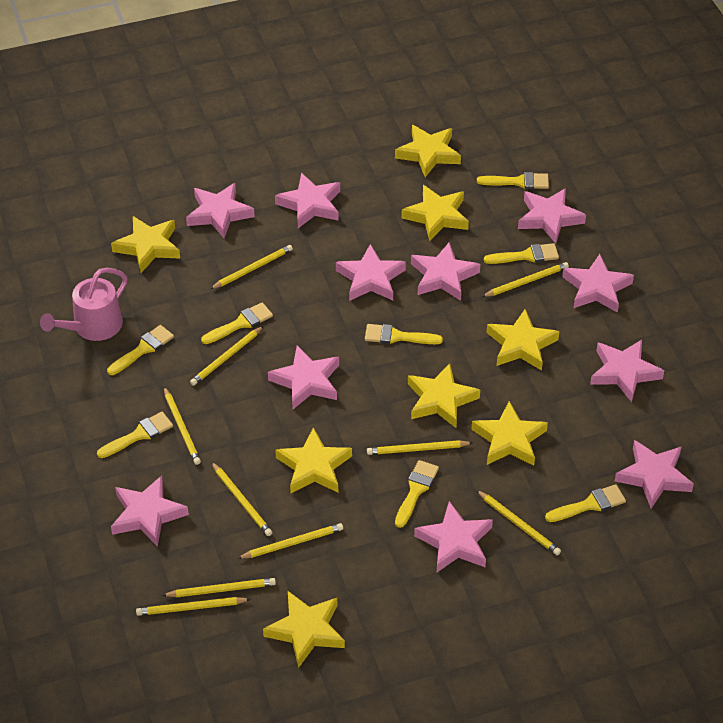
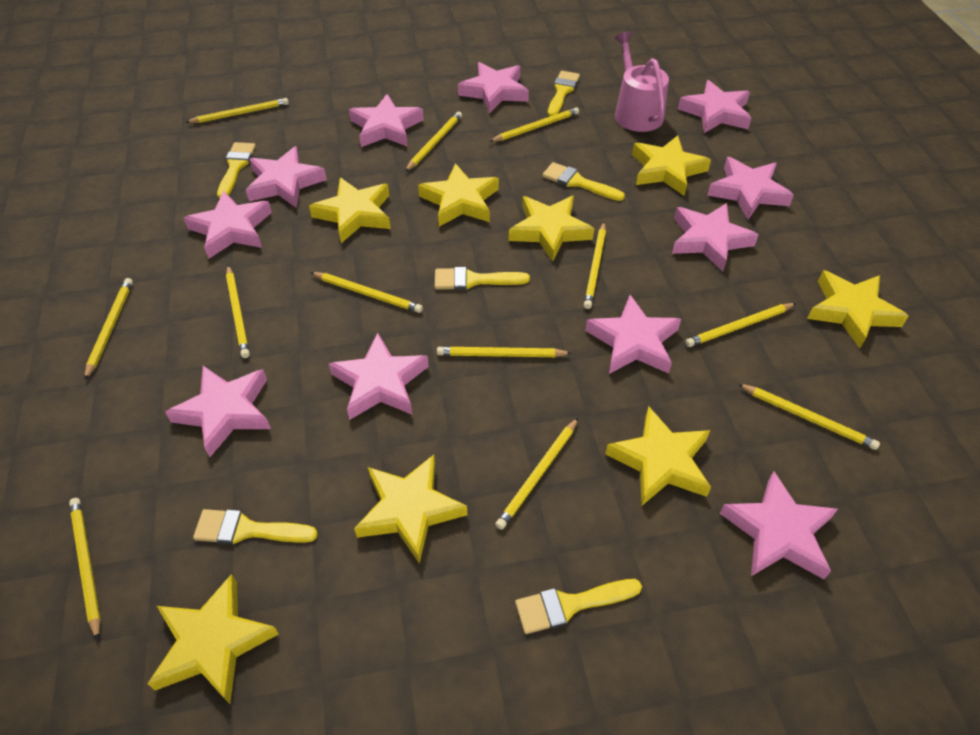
yellow brush: [97,412,173,458] [107,325,174,375] [201,302,273,344] [365,324,443,344] [395,460,439,528] [477,172,549,189] [484,243,559,264] [545,484,626,522] = 8 -> [193,509,318,545] [217,142,256,199] [435,267,530,290] [515,579,642,634] [542,162,625,201] [548,71,580,117] = 6
yellow pencil: [136,597,251,616] [162,578,276,597] [164,387,201,465] [190,326,263,386] [210,245,293,289] [211,462,273,536] [237,523,343,559] [367,440,473,455] [476,490,561,555] [482,262,569,297] = 10 -> [69,498,101,641] [84,278,133,380] [185,98,289,123] [226,265,250,358] [310,272,423,313] [405,112,462,172] [437,347,572,357] [489,107,579,142] [495,418,578,530] [584,222,606,309] [685,303,796,347] [738,384,880,450] = 12

